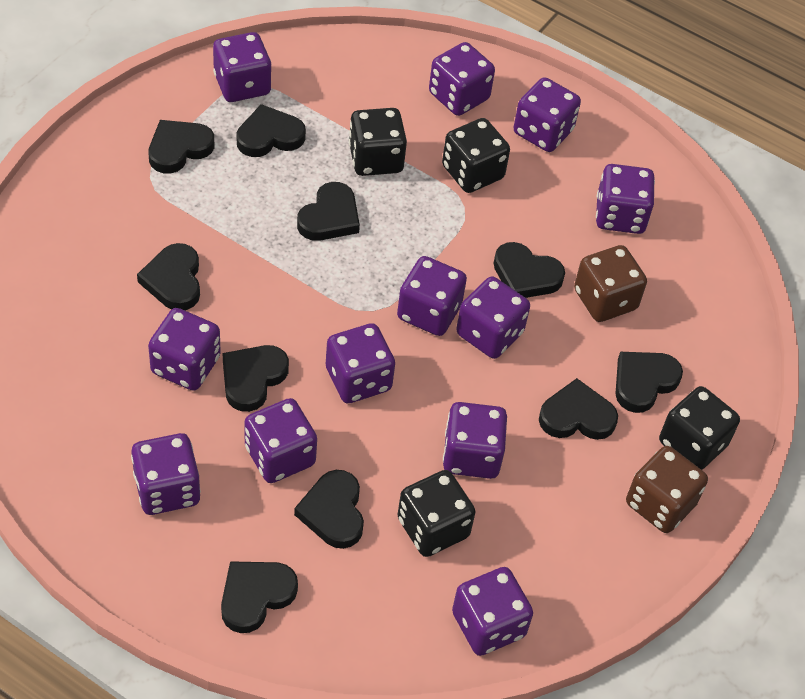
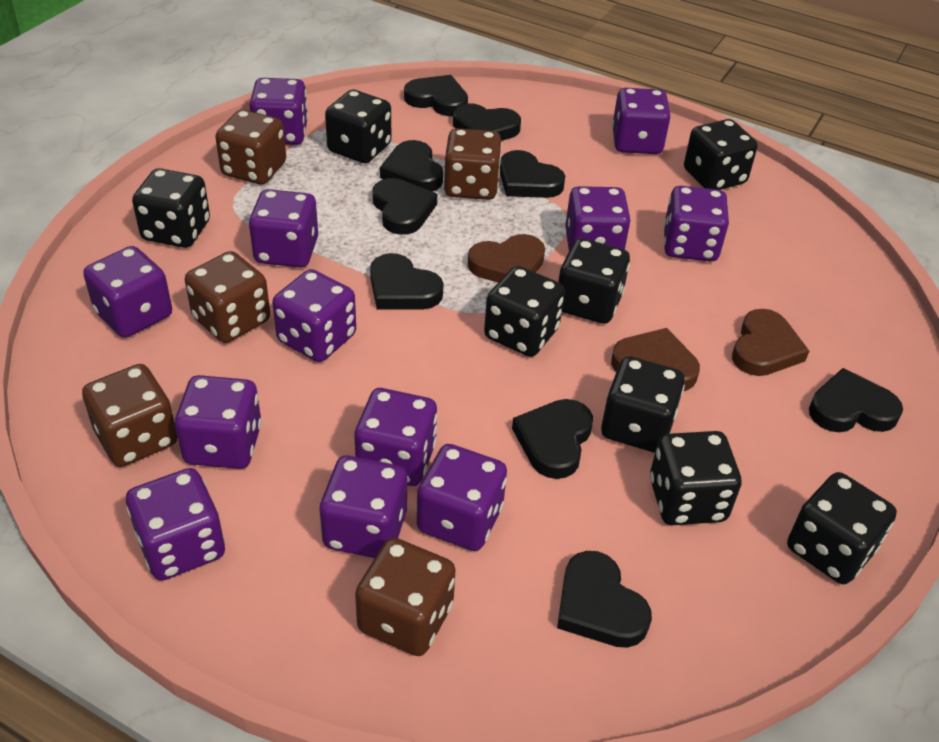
black dice: [349,108,407,176] [397,470,475,557] [442,118,510,193] [659,386,740,470] = 4 -> [132,168,210,248] [325,90,391,163] [484,266,565,357] [558,238,630,324] [601,356,685,453] [650,431,741,525] [684,119,758,190] [787,472,897,584] = 8
black heart: [137,243,200,310] [148,120,215,174] [221,561,298,633] [223,345,289,412] [236,104,306,157] [294,470,364,549] [297,182,360,241] [494,242,565,298] [539,378,618,440] [615,352,683,413] = 10 -> [370,253,444,310] [373,178,437,235] [380,140,443,191] [404,75,468,116] [453,103,521,141] [500,150,565,198] [512,399,593,479] [557,551,652,648] [809,368,903,432] = 9
brown dice: [574,245,647,322] [626,446,708,533] = 2 -> [82,364,178,467] [185,251,270,343] [215,109,286,185] [355,538,456,656] [444,128,502,200] = 5
brown heart: none = 0 -> [468,234,545,282] [611,328,700,391] [732,309,809,376] = 3

